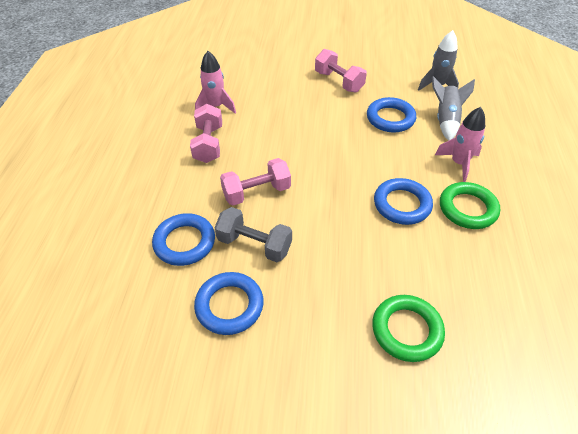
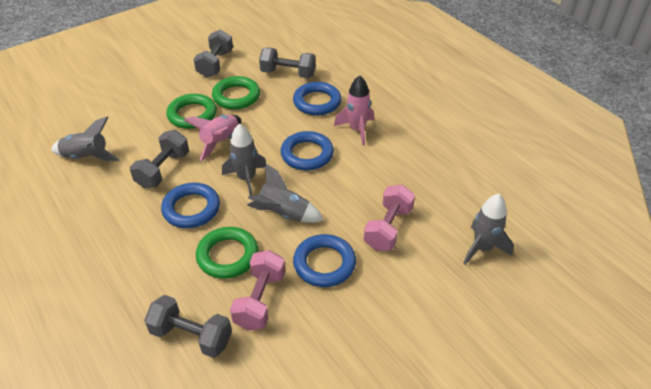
green ring: [372,295,445,362] [440,182,500,229] = 2 -> [166,94,217,129] [196,227,258,279] [212,76,260,109] = 3
grey dumbbell: [215,207,292,262] = 1 -> [130,130,189,189] [144,295,232,358] [193,29,233,78] [259,48,316,78] = 4
grey rocket: [418,30,459,91] [432,76,475,141] = 2 -> [51,117,120,161] [222,124,266,196] [247,163,324,223] [463,194,514,265] = 4
pink dumbbell: [190,104,222,163] [220,158,291,205] [315,49,367,92] = 3 -> [230,250,285,330] [364,185,415,251] = 2

